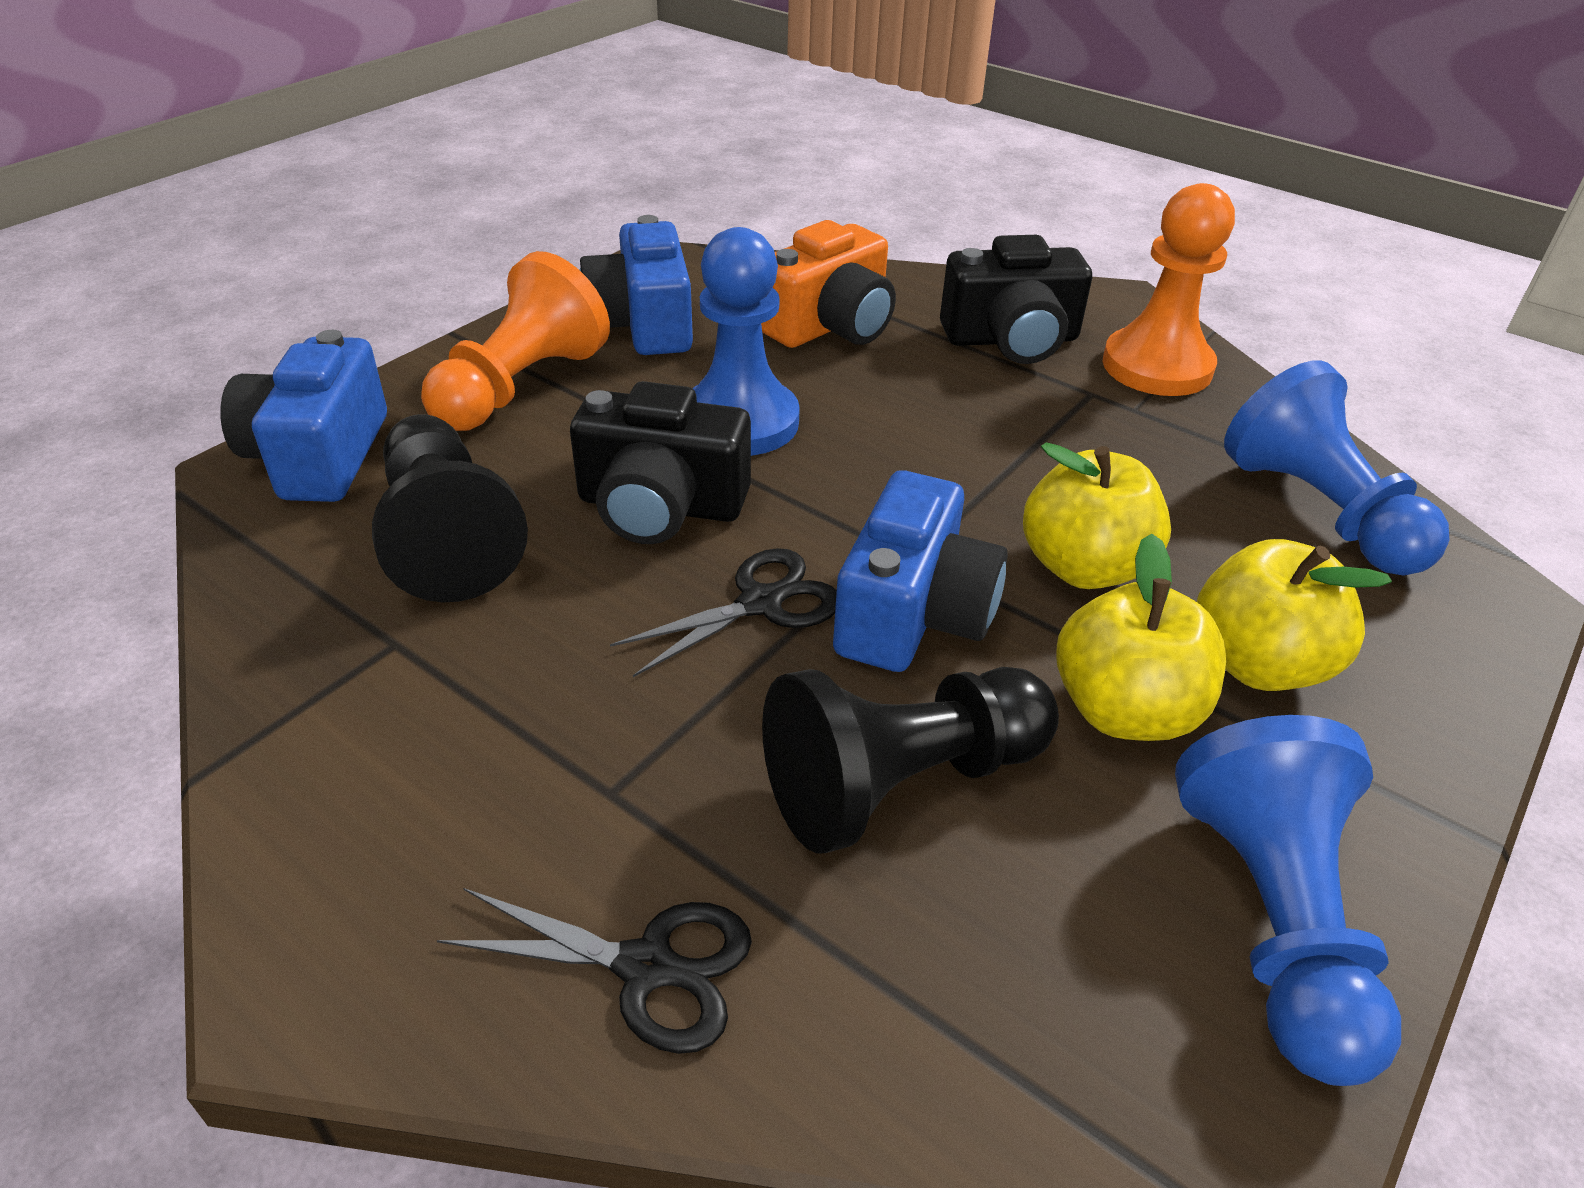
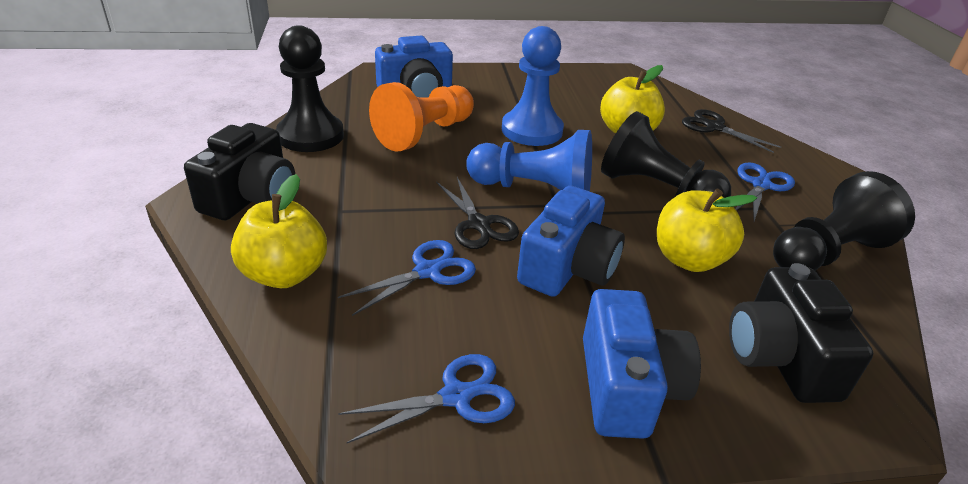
black pawn: [372,414,528,602] [762,667,1059,854] = 2 -> [276,25,344,152] [601,111,731,198] [773,171,915,271] = 3
blue pawn: [692,227,800,456] [1175,715,1401,1086] [1224,360,1449,575] = 3 -> [466,130,592,191] [502,26,564,146] = 2
blue scissors: none = 0 -> [338,240,476,316] [338,354,515,443] [735,162,795,221] = 3
orange camera: [761,220,896,348] = 1 -> none = 0
orange pawn: [421,251,610,431] [1102,183,1235,396] = 2 -> [369,82,474,152] = 1

